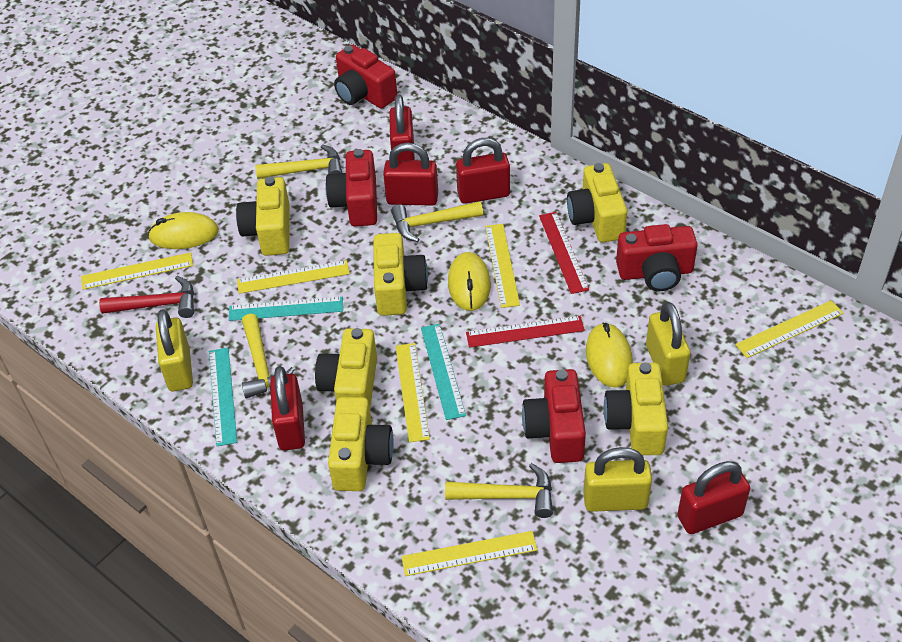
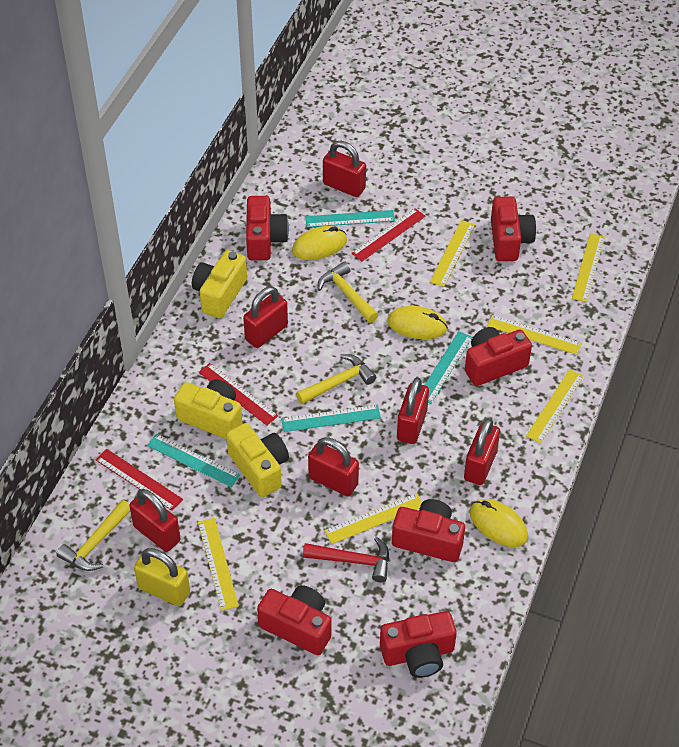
red camera: [325,149,377,227] [334,45,397,109] [522,369,586,463] [616,224,698,291] = 4 -> [246,196,289,261] [257,585,331,655] [380,611,457,678] [392,499,465,562] [465,327,532,386] [491,196,536,261] = 6
red padlock: [270,366,305,451] [383,143,438,205] [389,94,415,160] [456,138,510,204] [677,461,750,534] = 5 -> [129,489,181,552] [243,286,288,348] [308,437,359,496] [323,141,366,197] [397,377,429,444] [464,418,500,485] = 6
red ruler: [466,316,585,348] [539,212,589,294] = 2 -> [96,449,183,511] [198,363,278,426] [352,208,425,261] = 3
turquoise ruler: [209,348,237,446] [229,297,343,321] [421,324,466,420] = 3 -> [147,434,240,487] [281,405,381,432] [305,210,395,228] [425,331,473,404] = 4
yellow camera: [236,177,290,256] [315,328,377,408] [328,397,394,491] [373,233,428,316] [567,163,627,243] [603,362,668,455] = 6 -> [174,379,243,440] [192,250,247,318] [226,423,289,497] = 3
yellow hammer: [242,314,295,399] [255,144,342,179] [391,201,483,242] [445,463,553,518] = 4 -> [56,500,130,571] [296,354,376,404] [318,261,378,323] = 3
yellow padlock: [156,309,193,391] [583,447,652,512] [646,302,690,386] = 3 -> [134,548,190,606] = 1

